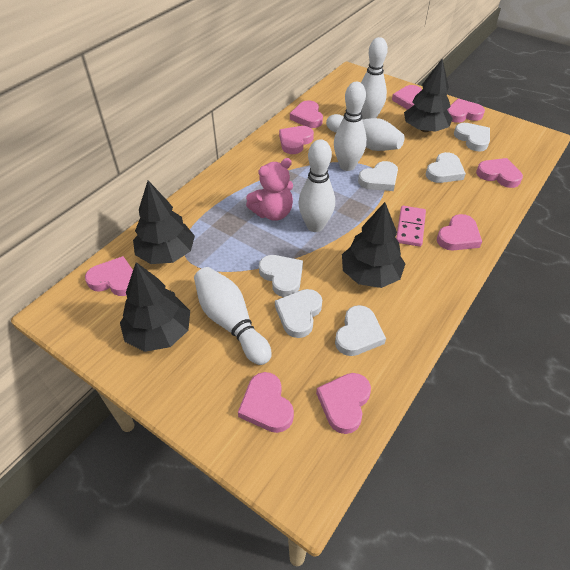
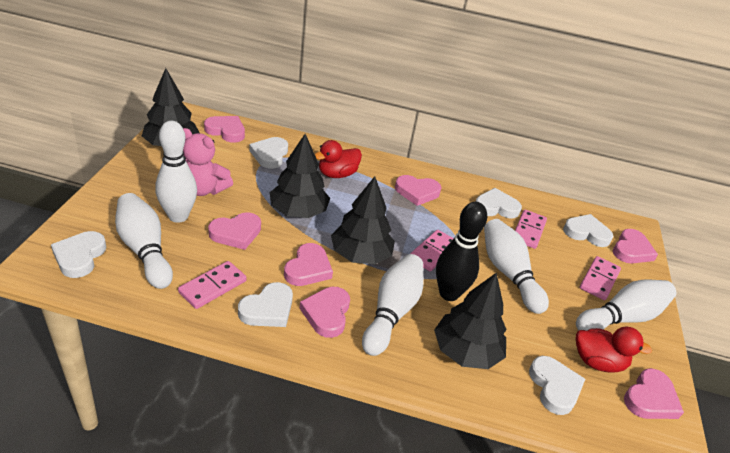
black bowling pin: none = 0 -> [436,202,487,301] = 1
pink domino: [396,206,426,247] = 1 -> [178,261,247,309] [410,230,454,271] [515,210,547,249] [580,256,621,300] = 4
pink heart: [85,256,133,296] [238,372,294,433] [279,126,314,154] [290,100,323,128] [316,373,371,434] [392,85,422,110] [437,214,482,250] [447,99,485,123] [476,158,523,188] = 9 -> [204,116,245,143] [208,212,261,250] [284,243,333,286] [299,287,350,338] [395,175,442,206] [613,229,658,263] [624,368,684,419] = 7
red duck: none = 0 -> [315,140,362,178] [575,326,652,372] = 2

